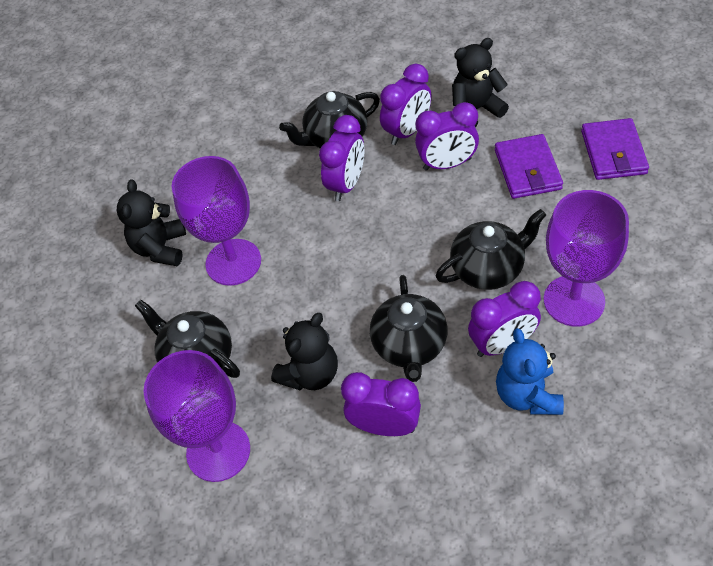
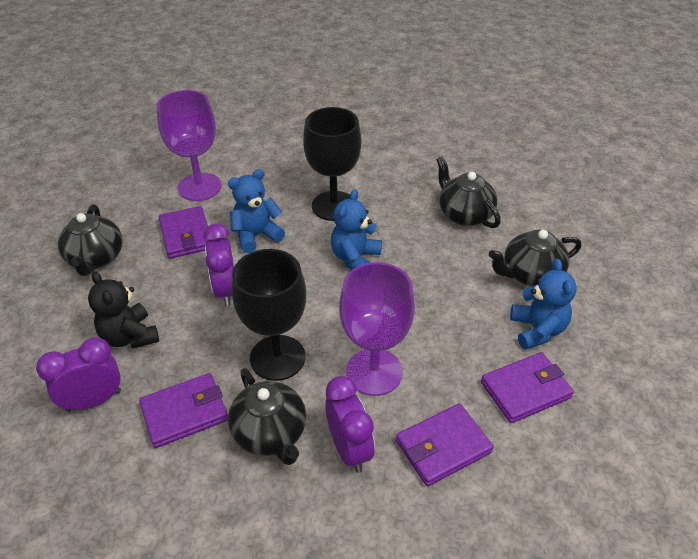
black goblet: none = 0 -> [232,249,306,381] [303,107,361,221] = 2
black teddy bear: [117,180,186,266] [271,313,338,391] [452,38,509,127] = 3 -> [88,271,159,349] = 1
blue teddy bear: [496,328,564,415] = 1 -> [228,169,285,253] [331,189,382,270] [510,259,577,350] = 3
purple clock: [319,115,365,201] [341,372,421,436] [380,64,432,145] [415,102,479,171] [468,281,541,357] = 5 -> [36,337,121,412] [203,223,234,306] [325,376,375,473] = 3
purple goblet: [144,350,250,482] [172,156,261,286] [544,190,629,326] = 3 -> [156,90,222,201] [339,262,415,396] = 2
purple wallet: [495,134,563,199] [581,118,649,180] = 2 -> [139,373,228,448] [159,206,211,259] [396,403,493,486] [481,352,574,423] = 4

